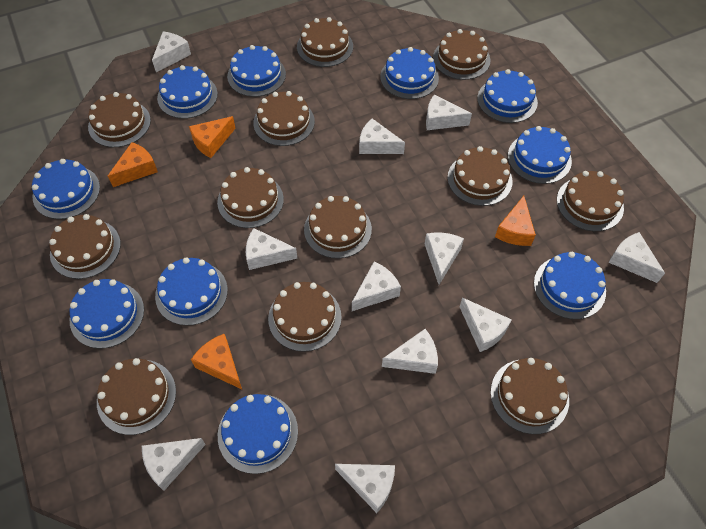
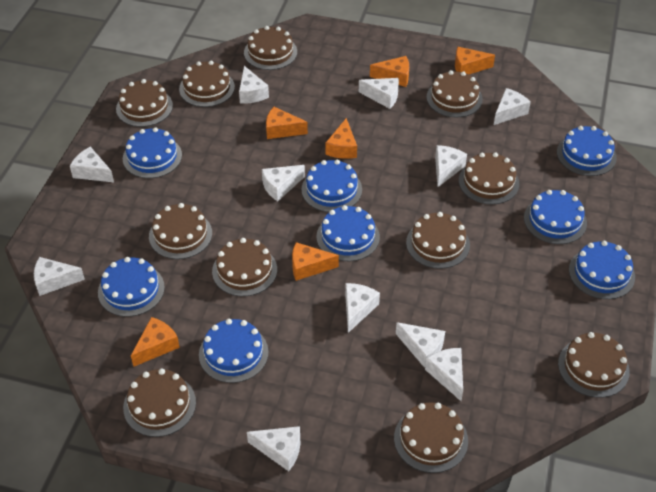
blue cake: [32,159,100,219] [70,279,144,349] [155,257,228,326] [157,65,218,119] [218,394,298,474] [227,45,286,97] [380,47,439,99] [477,69,538,123] [508,126,572,184] [534,252,606,319] = 10 -> [98,257,165,317] [123,127,182,178] [199,319,269,383] [301,160,362,212] [316,205,380,261] [524,190,587,244] [557,126,617,176] [569,241,635,299] = 8
brown cake: [49,214,121,279] [88,92,151,147] [97,358,176,435] [217,167,284,228] [253,91,315,146] [268,282,342,352] [297,17,353,67] [304,196,372,258] [433,29,490,80] [448,146,513,206] [491,358,569,434] [557,171,624,231] = 12 -> [116,79,173,127] [123,368,196,437] [149,203,212,259] [179,61,235,107] [212,238,277,296] [244,26,297,70] [394,402,468,473] [406,212,470,269] [426,70,483,117] [459,152,519,204] [558,332,630,398] = 11
orange cheese: [108,142,158,187] [189,116,236,158] [191,334,242,389] [495,196,536,246] = 4 -> [131,317,180,367] [266,107,308,139] [292,242,339,281] [325,118,357,159] [370,56,409,87] [455,47,495,75] = 6

